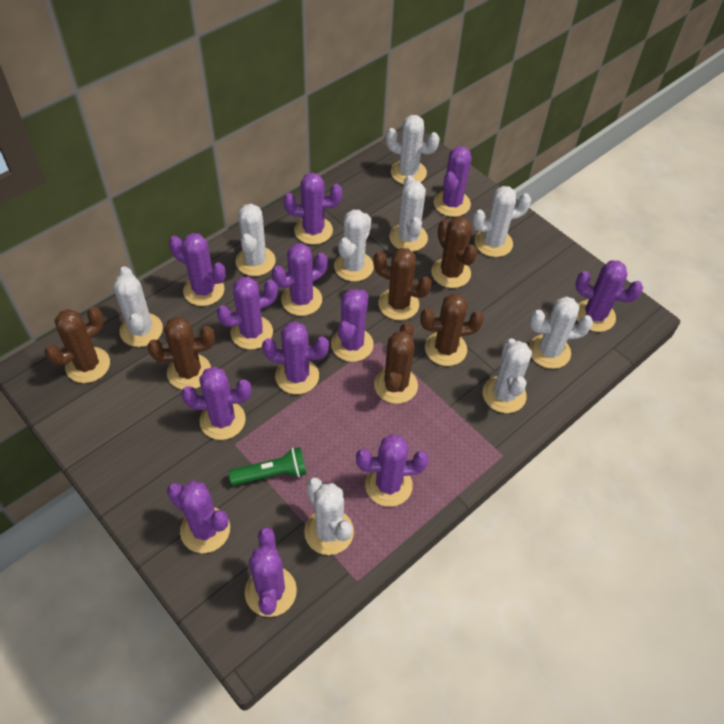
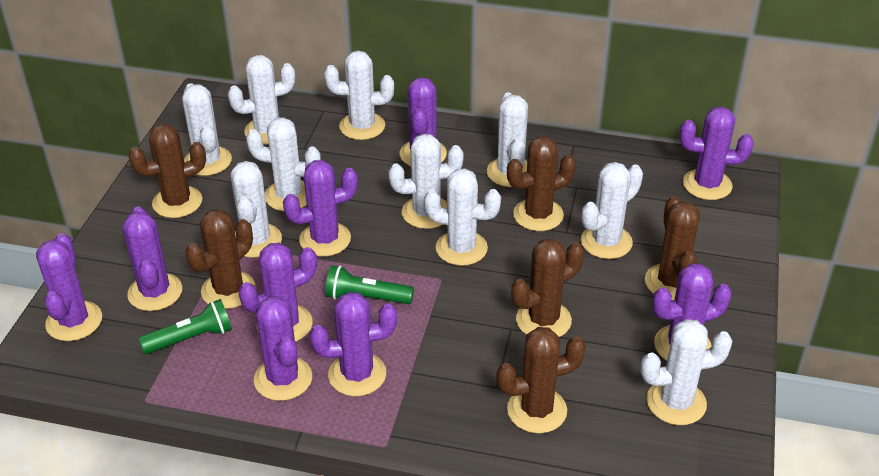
green flashlight: [228,447,306,486] = 1 -> [138,299,232,354] [325,265,414,304] = 2
purple cactus: [167,480,230,553] [169,233,226,306] [181,367,251,440] [217,277,278,349] [245,527,297,617] [262,321,329,394] [272,243,328,316] [283,173,342,245] [331,289,374,362] [356,434,429,507] [434,146,472,217] [575,260,643,332] = 12 -> [36,233,102,341] [122,206,182,311] [239,243,317,342] [254,296,312,401] [283,160,358,256] [310,292,397,396] [400,77,447,166] [652,263,732,361] [680,107,754,200] = 9
white cactus: [113,266,163,347] [236,204,275,276] [304,477,354,555] [334,209,374,282] [386,115,440,184] [390,175,428,252] [472,186,531,257] [483,338,532,413] [529,297,593,369] = 9 -> [182,83,232,176] [228,55,295,144] [230,161,282,258] [246,117,321,211] [324,51,394,140] [388,134,464,229] [424,168,501,266] [487,92,528,187] [581,162,643,259] [641,319,733,425] = 10

